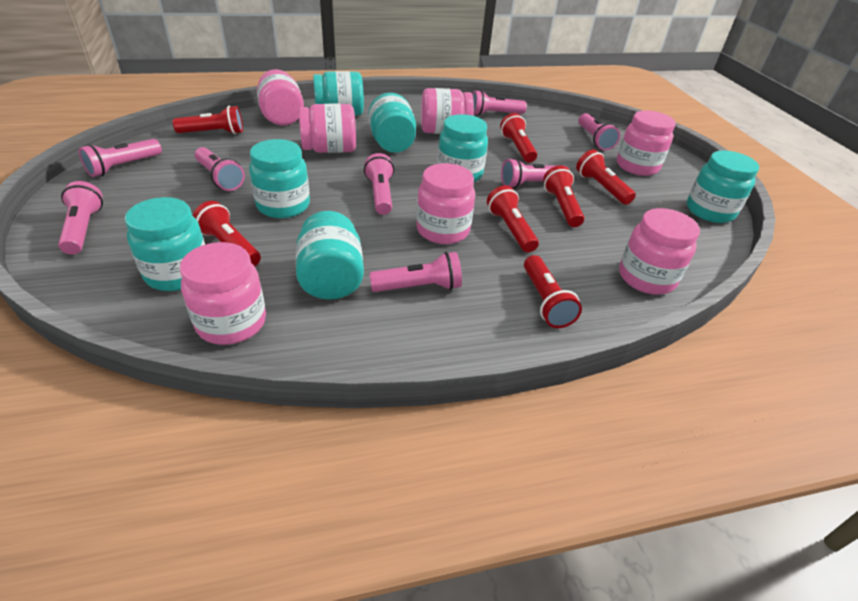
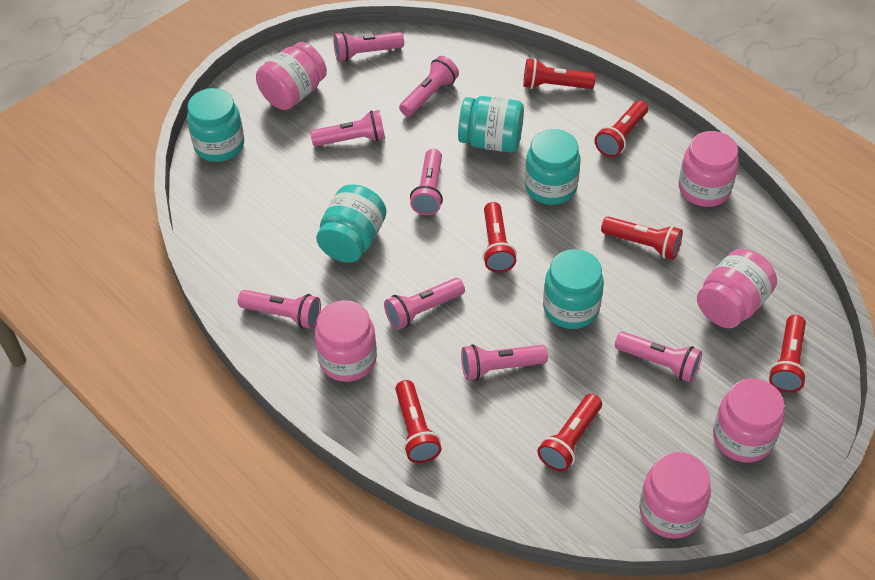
pink jar: [180,242,266,345] [257,69,304,125] [299,104,356,153] [416,163,475,244] [421,88,474,134] [617,110,676,176] [619,208,700,295] = 7 -> [256,42,327,110] [315,300,377,382] [639,452,711,539] [679,131,739,207] [697,249,777,328] [713,378,784,463] = 6
turquoise jar: [125,197,205,291] [249,139,310,218] [296,211,364,299] [313,71,364,115] [368,93,416,153] [437,114,488,182] [687,150,759,223] = 7 -> [187,88,244,162] [316,184,386,263] [458,96,524,152] [525,129,580,205] [543,249,604,329] = 5

